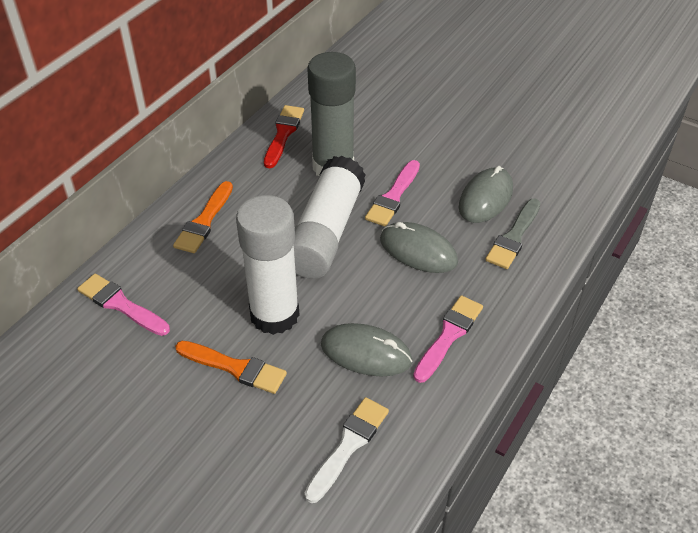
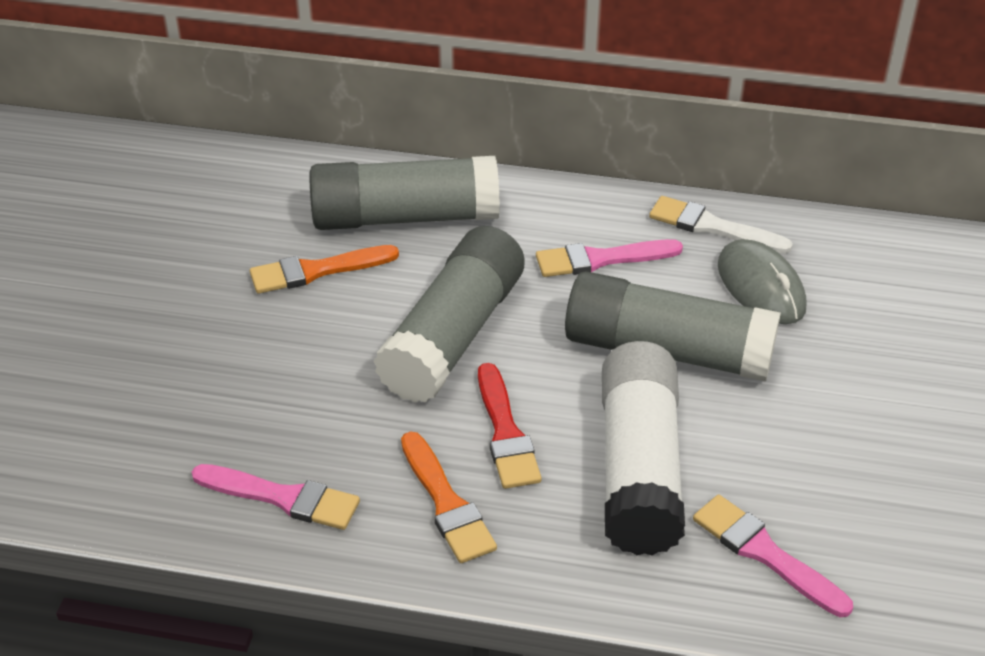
grey brush: [485,199,540,269] = 1 -> none = 0
grey glue stick: [307,52,356,176] = 1 -> [309,156,500,230] [373,226,525,403] [565,271,781,382] = 3
grey mouse: [321,323,413,376] [380,222,458,273] [459,166,513,223] = 3 -> [718,239,806,324] = 1
white glue stick: [236,195,300,335] [294,156,366,279] = 2 -> [602,341,685,555] = 1

